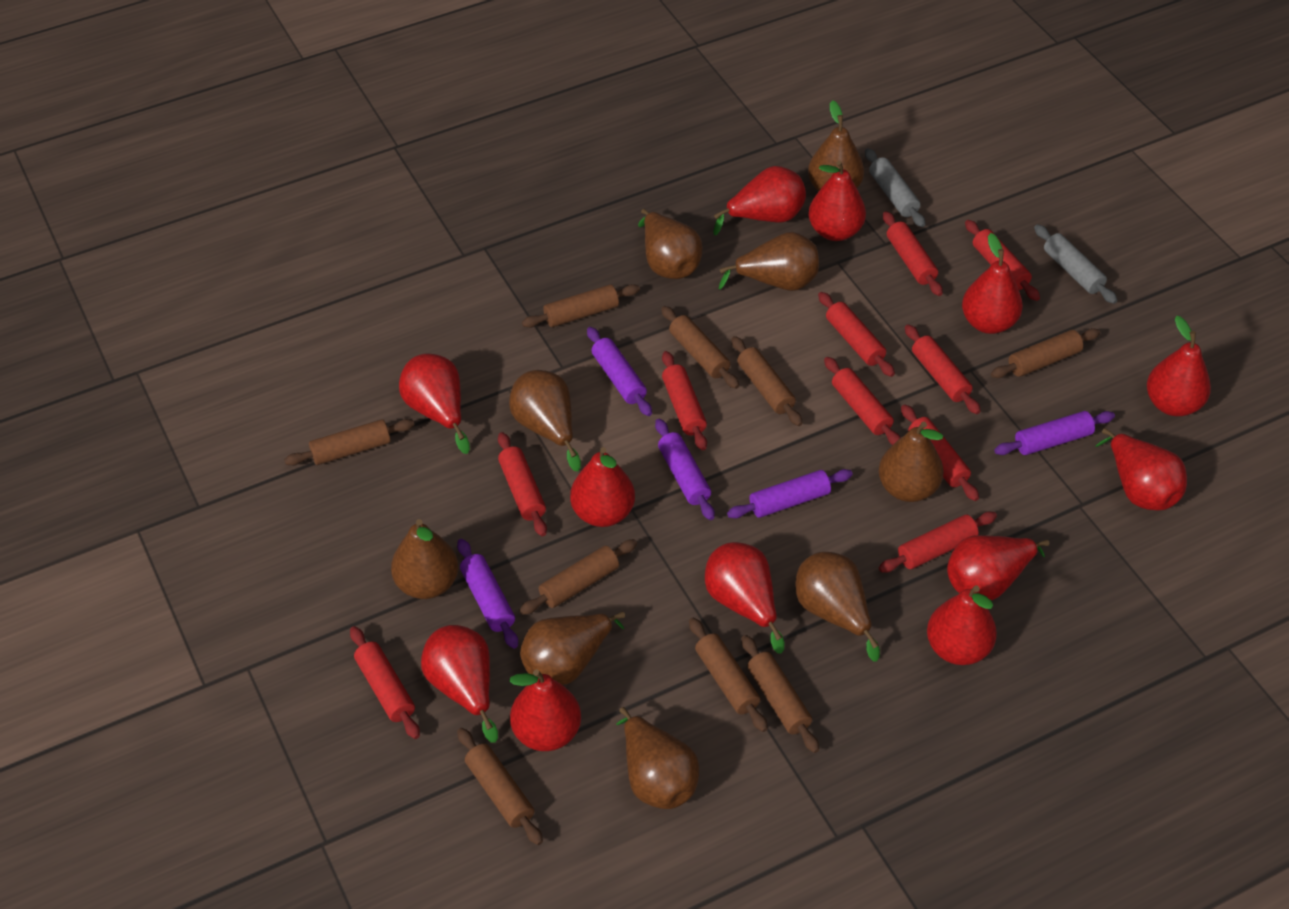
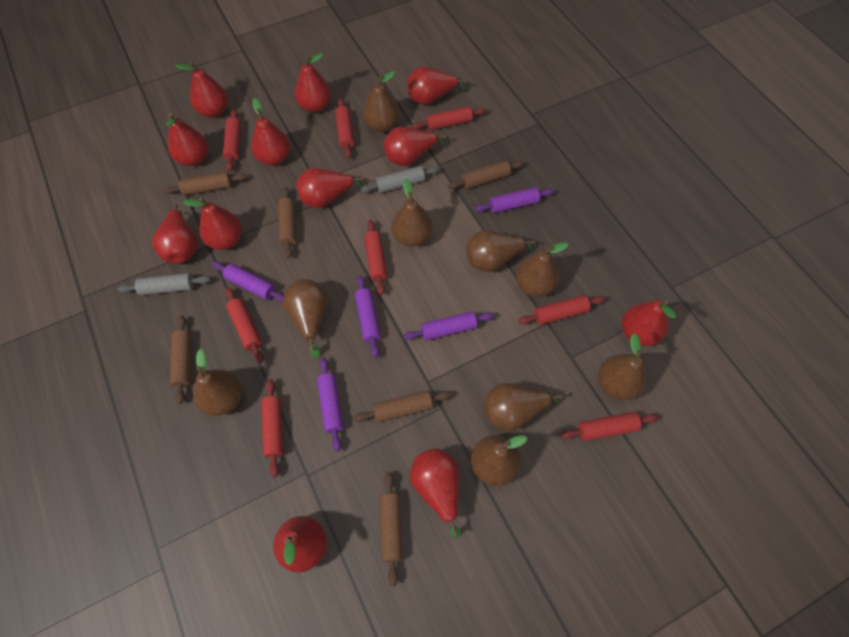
brown rolling pin: [284,419,414,466] [457,728,543,845] [519,539,637,615] [522,284,640,328] [661,306,739,389] [689,618,768,732] [731,336,803,426] [741,635,819,753] [991,328,1100,378] = 9 -> [163,172,247,196] [170,315,191,404] [278,187,296,259] [354,390,451,423] [380,472,403,586] [448,161,524,189] = 6
red rolling pin: [350,626,420,739] [498,432,547,537] [662,351,707,451] [818,292,895,377] [824,357,901,445] [879,512,997,573] [883,211,943,296] [901,404,979,501] [905,324,981,414] [965,220,1040,301] = 10 -> [223,109,241,171] [225,287,263,363] [261,379,283,478] [335,98,354,158] [364,220,387,295] [412,106,486,131] [518,295,605,325] [560,412,658,441] = 8

